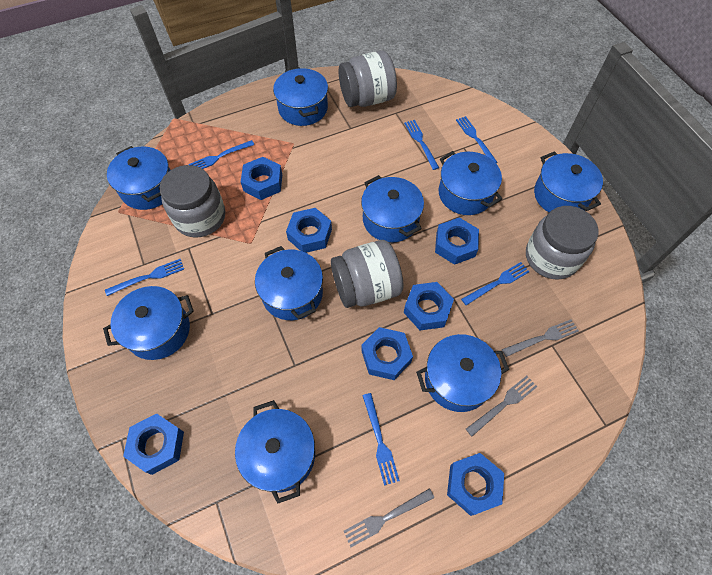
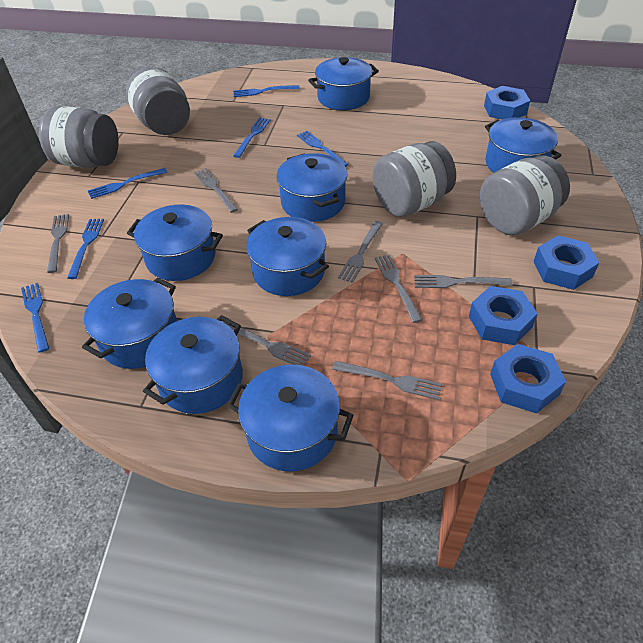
blue nut: [123,413,184,475] [241,157,282,200] [286,208,332,253] [361,327,413,380] [404,282,454,330] [435,218,479,265] [447,453,504,516] = 7 -> [469,286,538,345] [484,86,530,120] [490,344,566,414] [533,236,599,290] = 4
blue pot: [103,286,194,360] [107,146,171,210] [235,400,315,503] [255,246,323,320] [273,67,328,126] [361,175,424,243] [416,334,510,412] [439,151,502,215] [534,151,603,213] = 9 -> [82,278,177,369] [127,205,223,281] [143,315,243,414] [227,365,354,471] [246,217,329,296] [276,153,347,222] [308,57,379,110] [485,117,562,173] = 8
grey fork: [344,488,434,547] [466,376,537,436] [502,319,579,357] = 3 -> [47,214,69,273] [194,168,238,213] [221,321,311,366] [332,361,442,400] [338,221,383,283] [375,254,422,323] [414,275,513,288] = 7

